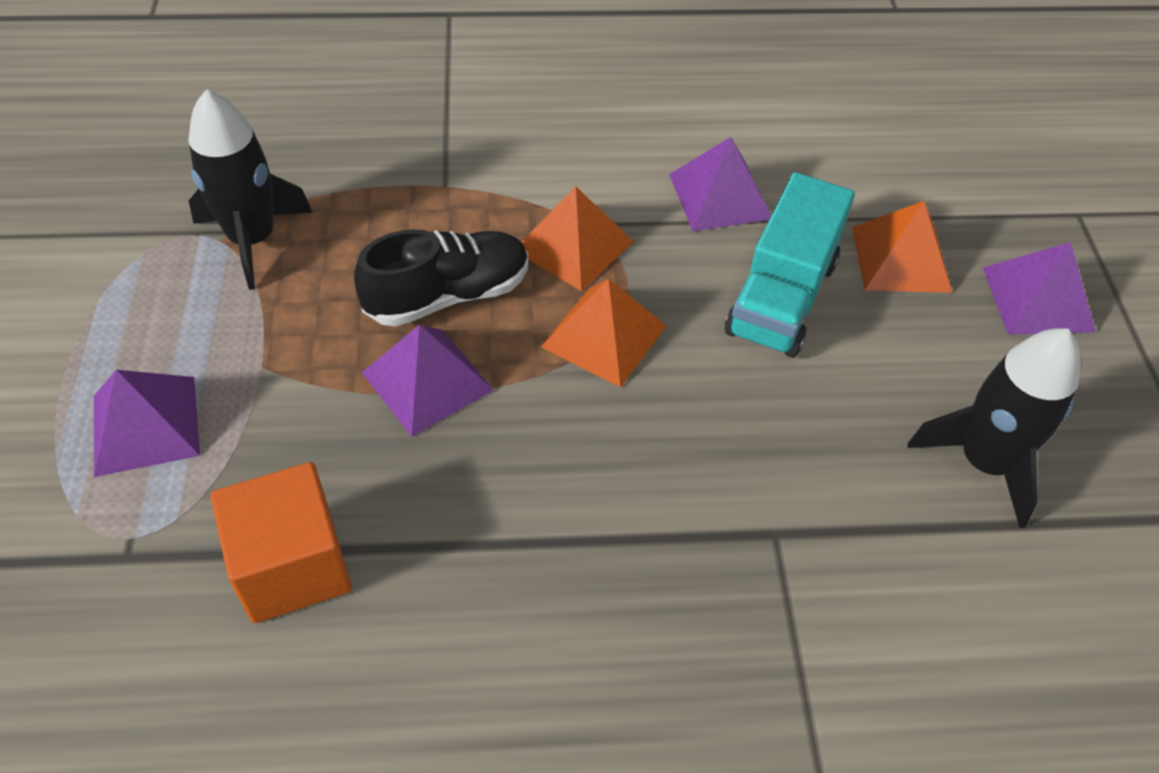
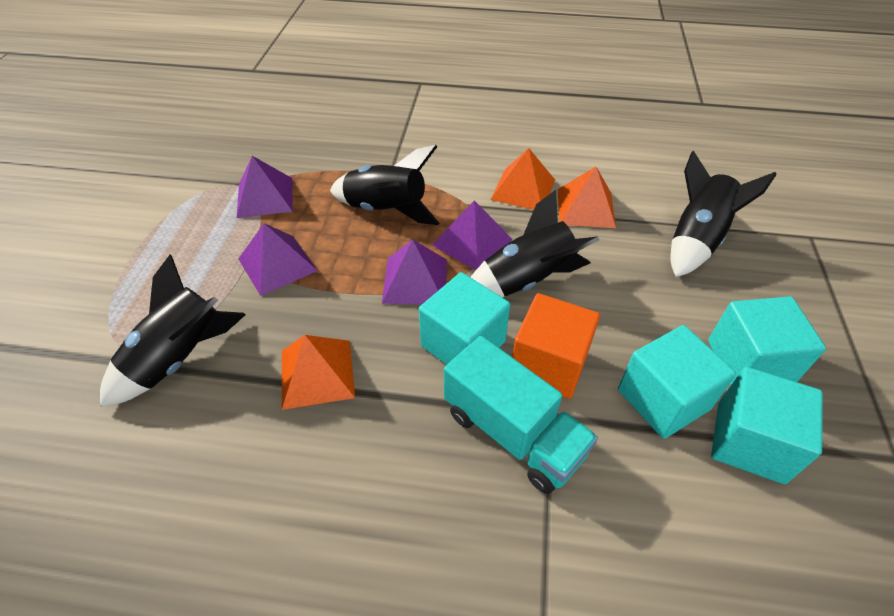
black rocket: [188,89,313,290] [907,328,1080,528] = 2 -> [100,255,246,407] [330,145,439,225] [470,190,599,297] [670,151,777,277] = 4
black shoe: [354,229,528,327] = 1 -> none = 0
turquoise cube: none = 0 -> [419,272,510,365] [618,325,736,439] [708,296,826,386] [711,367,823,484] = 4

